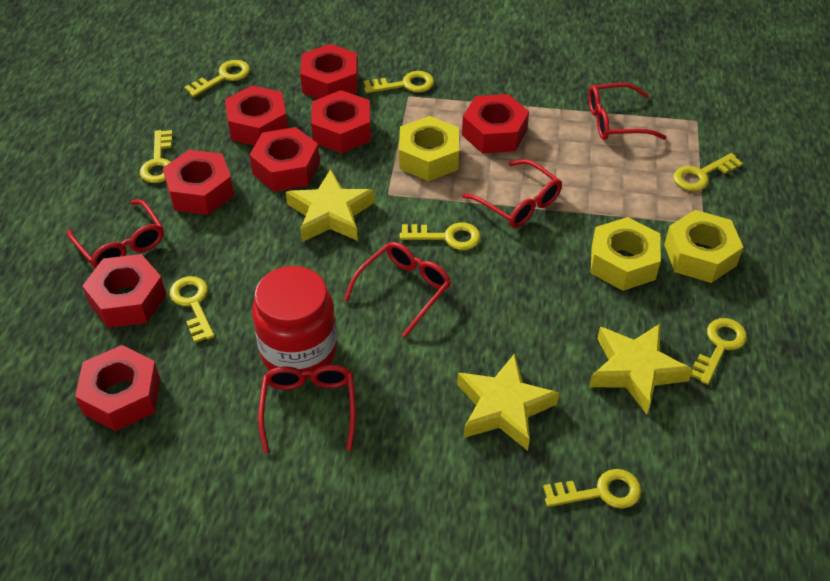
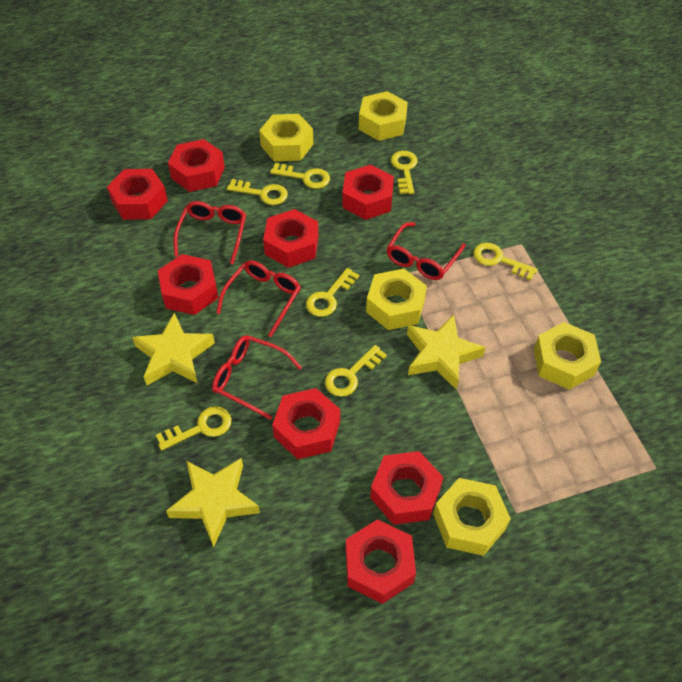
red glasses: [67,199,164,268] [258,365,356,454] [344,242,451,338] [462,159,562,228] [588,83,666,140] = 5 -> [174,201,246,264] [212,335,302,420] [216,260,301,337] [387,222,465,280] = 4
red jar: [252,266,337,378] = 1 -> none = 0
yellow key: [140,130,173,183] [170,276,215,343] [184,60,250,97] [364,71,434,93] [400,223,481,250] [543,469,641,509] [673,153,743,191] [691,318,747,385] = 8 -> [156,406,232,451] [227,179,288,205] [270,163,330,189] [306,268,359,317] [325,345,387,397] [391,151,418,194] [473,243,538,281] = 7
yellow nut: [399,116,459,181] [591,217,661,291] [664,210,743,283] = 3 -> [259,114,313,161] [359,91,408,141] [366,269,427,330] [433,478,511,556] [534,322,601,390] = 5

